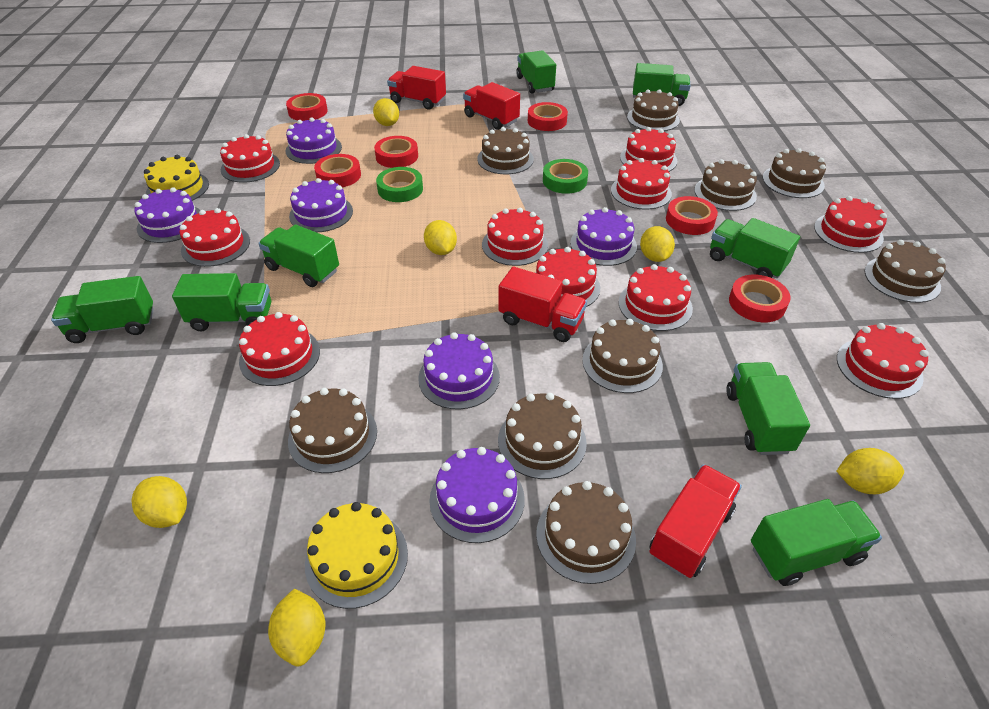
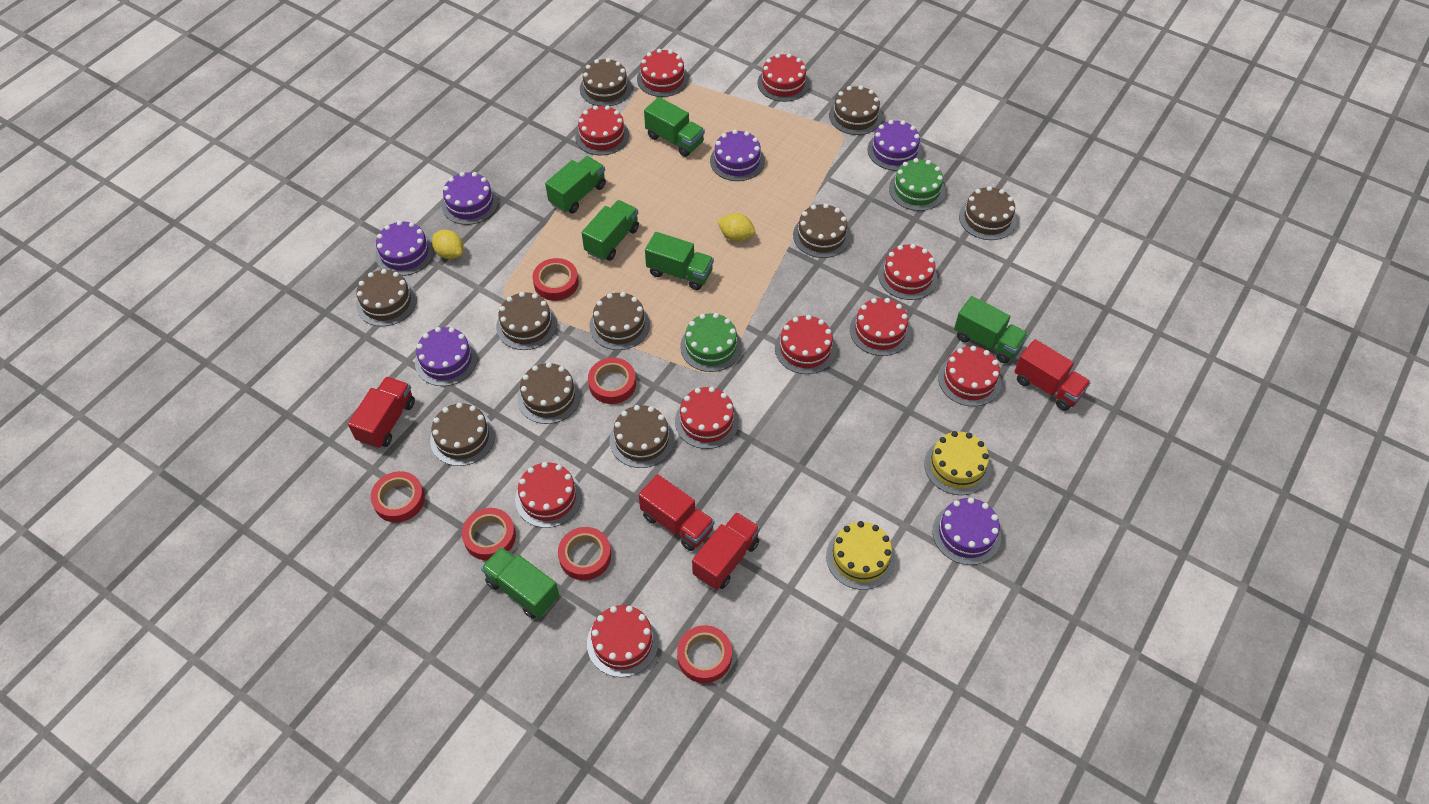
brown cake: [288,388,377,473] [477,127,534,174] [498,393,587,479] [536,481,636,584] [582,319,663,393] [627,89,680,131] [694,159,757,211] [763,148,826,198] [864,240,946,303] = 9 -> [356,269,417,327] [430,403,495,466] [496,292,557,350] [517,362,581,424] [580,58,632,106] [589,292,650,350] [610,405,674,468] [793,204,851,258] [829,86,882,135] [959,186,1016,240] = 10
green cake: none = 0 -> [680,313,742,372] [889,158,945,211] = 2
green tape: [376,167,423,202] [543,159,588,194] = 2 -> none = 0
green truck: [51,276,154,343] [172,273,271,331] [258,225,339,287] [516,50,556,94] [633,63,690,106] [710,218,800,278] [726,362,810,455] [751,499,882,586] = 8 -> [481,547,559,619] [545,156,606,214] [582,200,639,261] [644,97,705,157] [645,232,714,290] [954,296,1028,363] = 6
yellow lemon: [132,476,187,528] [268,589,325,666] [373,98,399,126] [424,220,457,255] [640,226,675,262] [837,448,904,494] = 6 -> [432,230,464,259] [717,213,755,242] = 2

